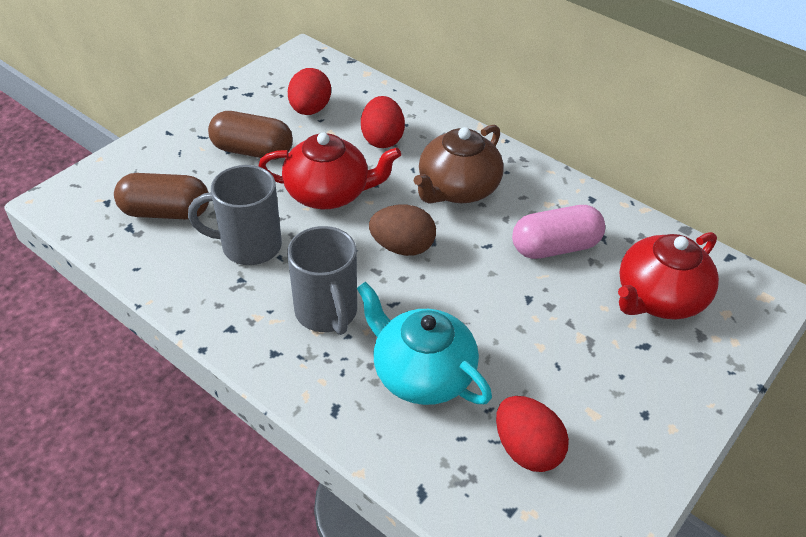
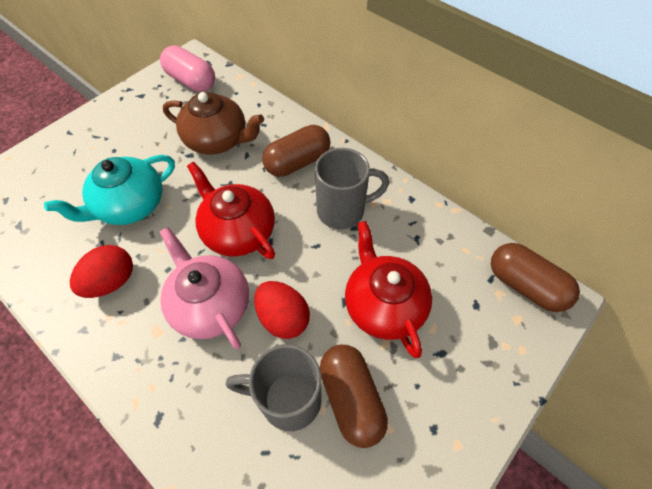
brown capsule: [114,173,209,220] [208,111,293,160] = 2 -> [262,125,330,177] [320,345,388,448] [491,243,580,312] = 3
brown egg: [369,205,436,256] = 1 -> none = 0
pink teapot: none = 0 -> [160,227,249,349] = 1
red egg: [288,68,331,115] [361,96,405,148] [496,396,569,472] = 3 -> [70,245,133,298] [254,281,310,339] = 2

